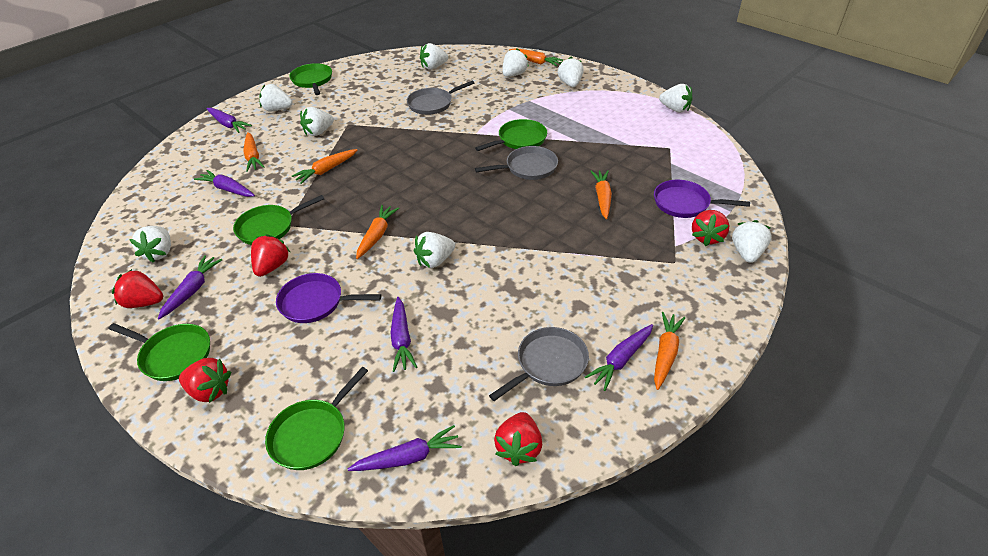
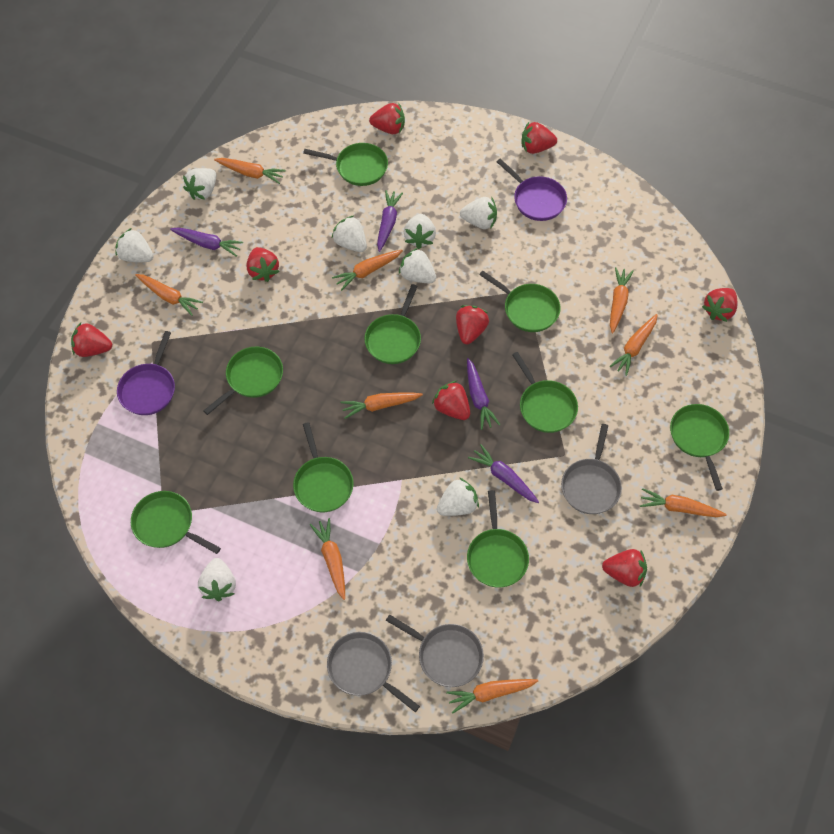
green pan: [108,323,210,381] [233,195,324,245] [265,367,368,470] [289,63,332,95] [475,119,547,151] = 5 -> [131,491,221,554] [203,347,283,415] [293,422,353,512] [303,143,388,186] [364,284,421,364] [467,490,529,588] [479,271,561,332] [512,352,578,433] [670,404,729,491] = 9
orange carrot: [244,132,264,172] [292,149,357,184] [356,205,399,259] [510,48,563,66] [590,170,612,219] [654,312,685,390] = 6 -> [135,274,203,316] [214,158,286,184] [310,518,345,600] [332,250,403,291] [340,393,423,419] [446,679,538,714] [610,267,634,334] [610,314,657,376] [640,488,727,517] = 9
purple carrot: [158,255,222,319] [194,170,255,197] [207,108,252,133] [348,425,462,471] [390,297,417,372] [585,324,653,391] = 6 -> [170,227,243,257] [377,190,403,252] [467,358,500,430] [468,444,539,503] = 4
red strawberry: [112,269,163,308] [179,358,231,403] [251,234,290,277] [494,412,542,466] [692,210,729,246] = 5 -> [71,323,112,357] [247,247,280,282] [369,103,405,134] [432,381,470,420] [456,305,489,344] [521,122,557,154] [602,549,647,587] [702,288,738,322] = 8
white strawberry: [129,226,171,263] [259,84,293,111] [300,107,334,136] [414,232,455,268] [420,43,448,69] [502,48,529,77] [558,57,584,87] [659,84,693,113] [732,220,771,263] = 9 -> [115,228,153,262] [183,168,216,200] [198,558,236,601] [331,216,367,252] [399,248,436,283] [404,214,436,249] [437,477,479,516] [460,197,497,229] = 8

